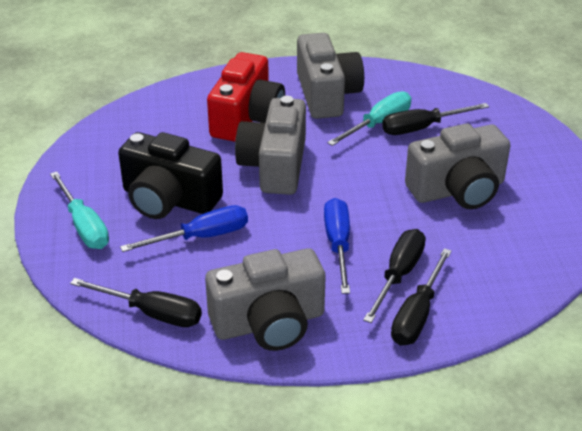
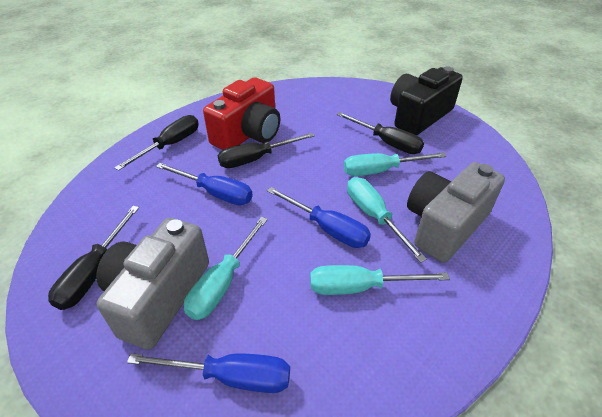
blue screwdriver: [120,205,248,252] [324,198,350,294] = 2 -> [127,353,290,393] [156,163,253,205] [267,187,371,248] = 3
grey camera: [205,248,326,351] [235,96,306,195] [297,33,364,119] [405,123,511,209] = 4 -> [96,218,209,350] [407,162,505,263] = 2
turquoise screwdriver: [50,171,109,249] [327,91,412,146] = 2 -> [184,217,268,320] [310,265,450,295] [344,152,447,176] [347,177,427,263] = 4

